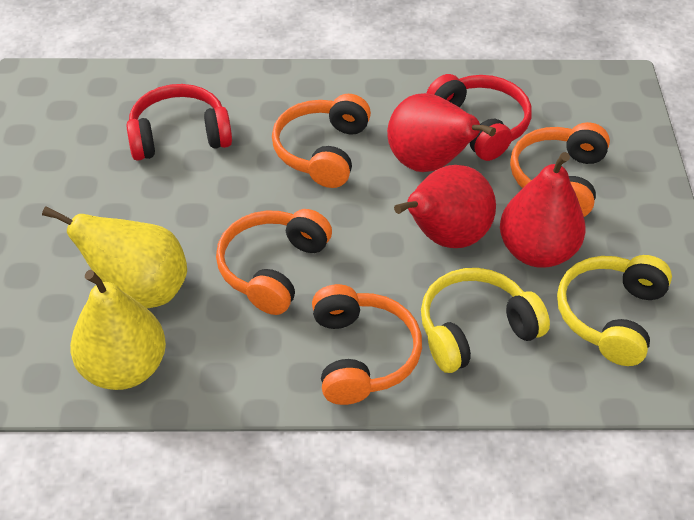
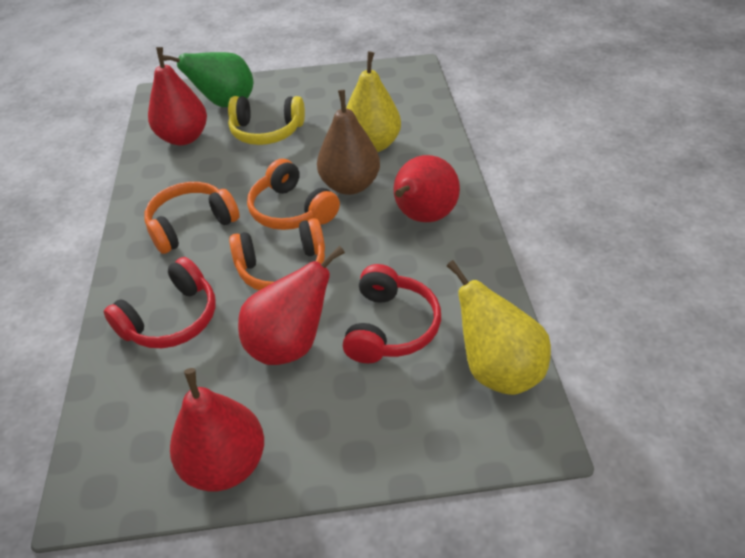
brown pear: none = 0 -> [317,90,380,195] = 1
green pear: none = 0 -> [163,52,253,107] = 1
orange headphones: [216,209,332,315] [272,94,371,188] [312,284,422,405] [510,122,610,217] = 4 -> [144,182,240,254] [229,218,325,290] [247,159,340,230] = 3
red pear: [387,93,496,172] [394,165,496,248] [500,152,586,268] = 3 -> [148,47,207,145] [170,368,264,491] [238,246,345,365] [393,155,460,222] = 4
yellow headphones: [421,268,550,373] [557,255,672,366] = 2 -> [228,96,305,145] = 1

